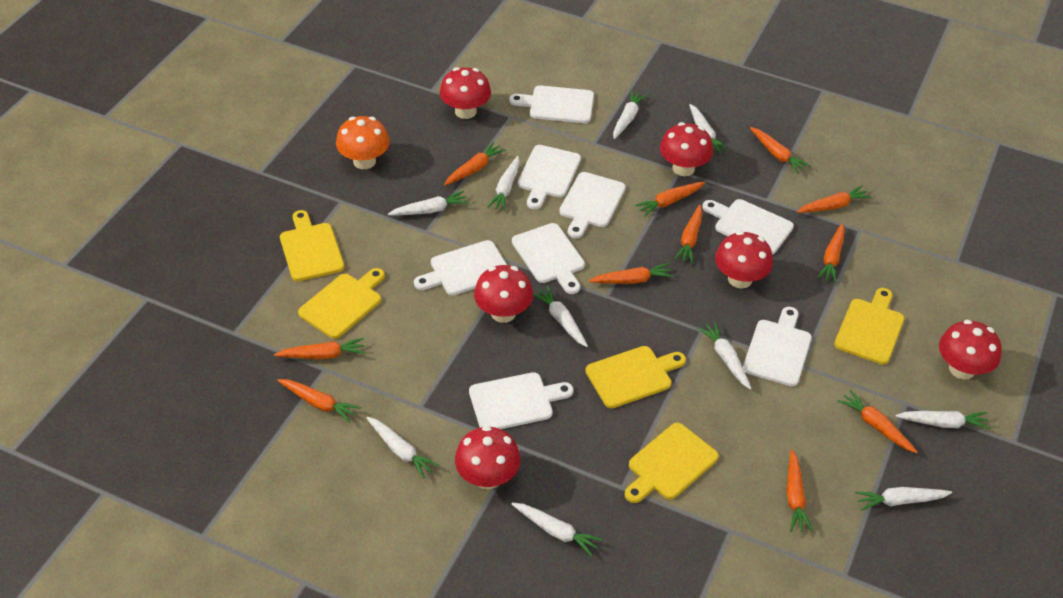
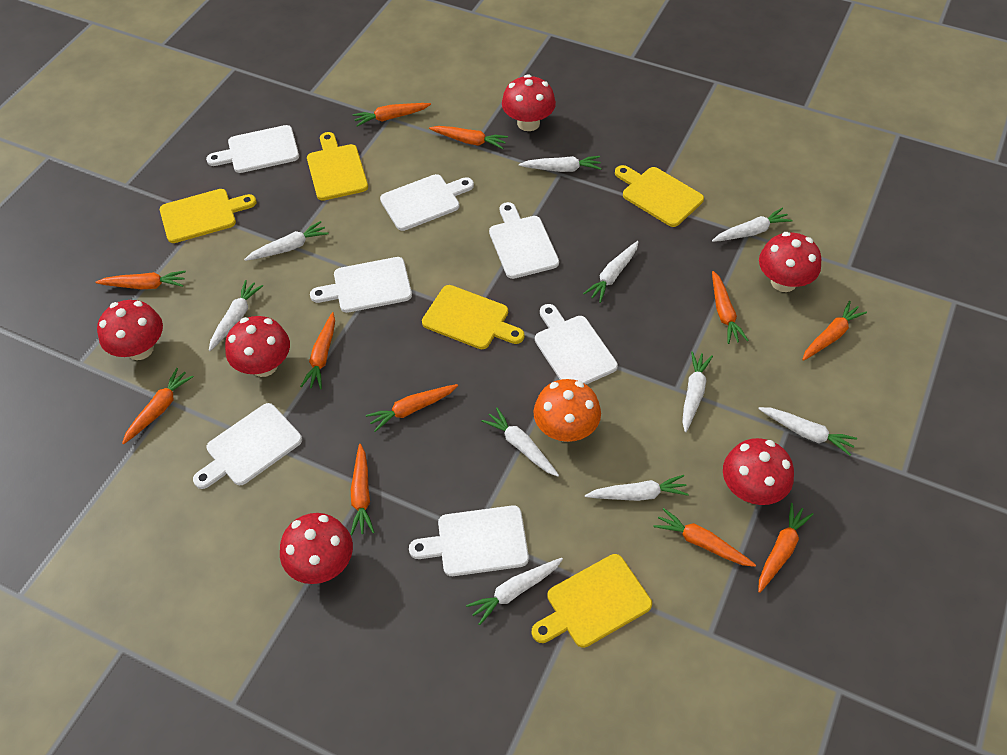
white cutting board: [414,240,507,295] [469,372,574,429] [509,85,594,123] [512,223,585,294] [518,145,581,209] [559,172,626,238] [702,199,794,255] [743,307,812,386] = 8 -> [193,403,302,489] [206,125,299,173] [310,257,412,313] [380,174,474,231] [409,506,529,576] [489,202,559,279] [535,304,618,385] = 7

